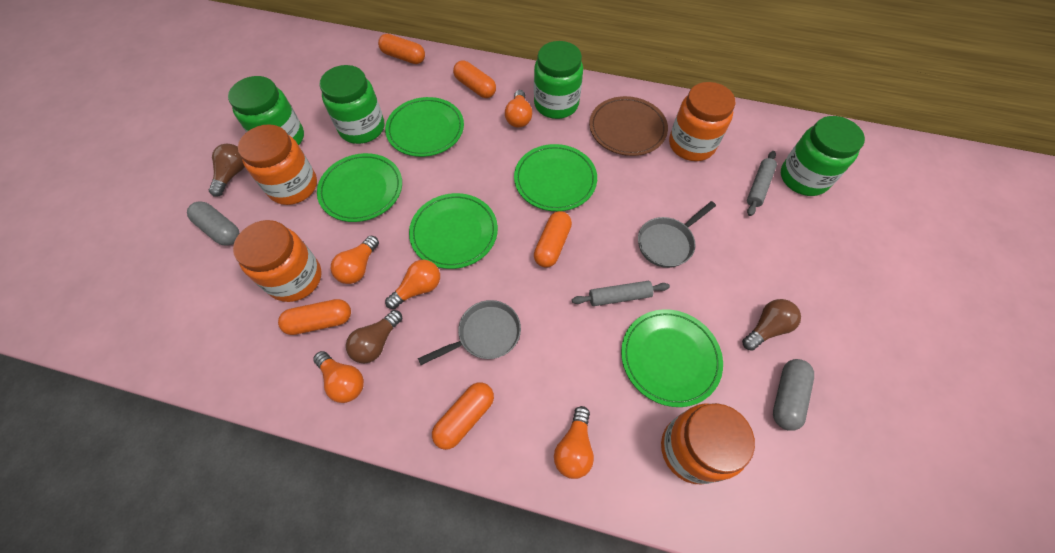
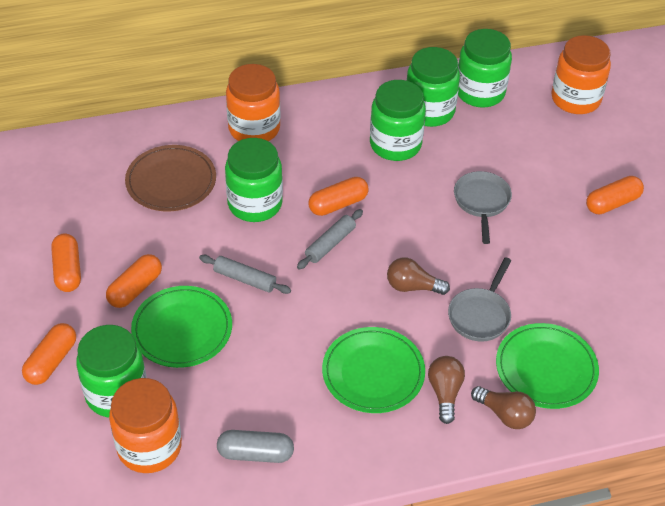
green jar: [228,76,304,145] [320,65,384,144] [534,41,583,119] [781,116,865,196] = 4 -> [76,325,147,417] [225,138,283,222] [370,80,426,161] [406,47,460,127] [458,29,512,108] = 5
green plate: [317,153,402,222] [385,97,464,157] [409,193,498,269] [514,144,597,211] [621,309,723,407] = 5 -> [131,286,232,368] [322,327,425,413] [496,323,599,409] = 3
grey capsule: [187,202,240,246] [773,359,814,431] = 2 -> [217,430,294,463] = 1
orange jar: [233,220,322,302] [238,124,317,205] [661,403,755,484] [669,82,735,161] = 4 -> [109,378,182,473] [226,64,281,141] [551,35,611,114] = 3
orange light bulb: [313,351,364,403] [331,236,379,284] [385,260,440,309] [505,90,532,128] [554,406,594,479] = 5 -> none = 0

